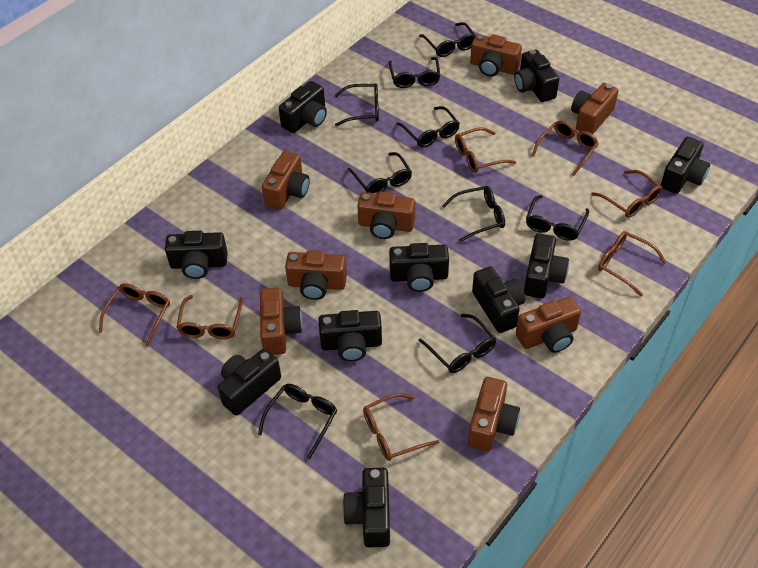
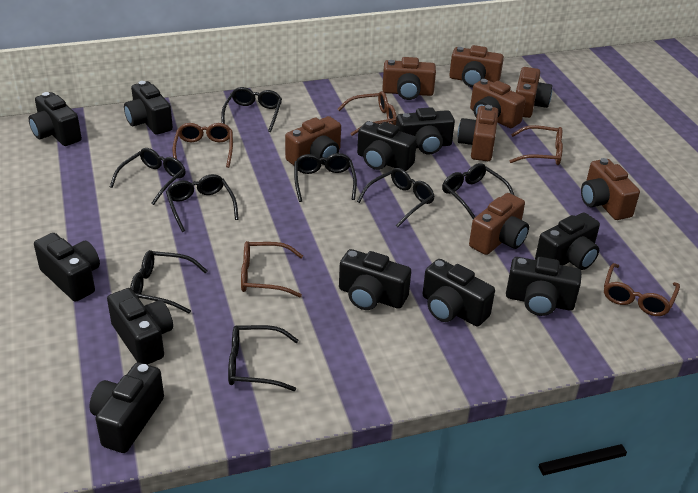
black camera: [165,231,228,279] [218,349,281,416] [279,81,327,133] [319,310,382,361] [342,468,390,547] [389,243,449,292] [472,266,525,333] [514,49,559,102] [524,233,569,298] [661,136,710,194] = 10 -> [29,92,82,146] [34,233,100,302] [89,362,164,453] [107,288,173,365] [124,81,173,135] [339,249,411,310] [357,121,417,171] [396,107,455,155] [423,259,495,327] [506,257,582,316] [535,213,600,270] = 11
black glasses: [258,384,337,459] [335,83,379,126] [348,152,412,194] [389,57,440,88] [396,106,460,147] [419,22,476,57] [419,314,496,373] [442,186,505,242] [526,195,589,241] = 9 -> [110,148,186,205] [130,250,208,313] [166,174,239,232] [221,87,282,132] [228,325,298,391] [294,153,357,202] [357,168,435,227] [442,163,514,219] = 8
brown glasses: [99,283,170,347] [176,295,243,339] [363,393,440,461] [455,127,516,173] [532,120,599,176] [591,170,663,218] [598,231,667,296] = 7 -> [173,123,233,168] [241,241,303,297] [337,91,397,136] [510,125,563,165] [604,263,680,316] = 5

